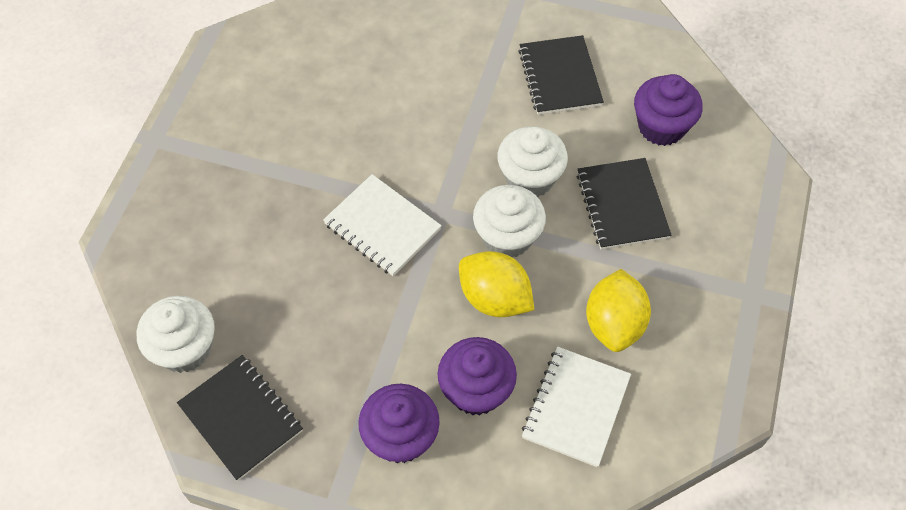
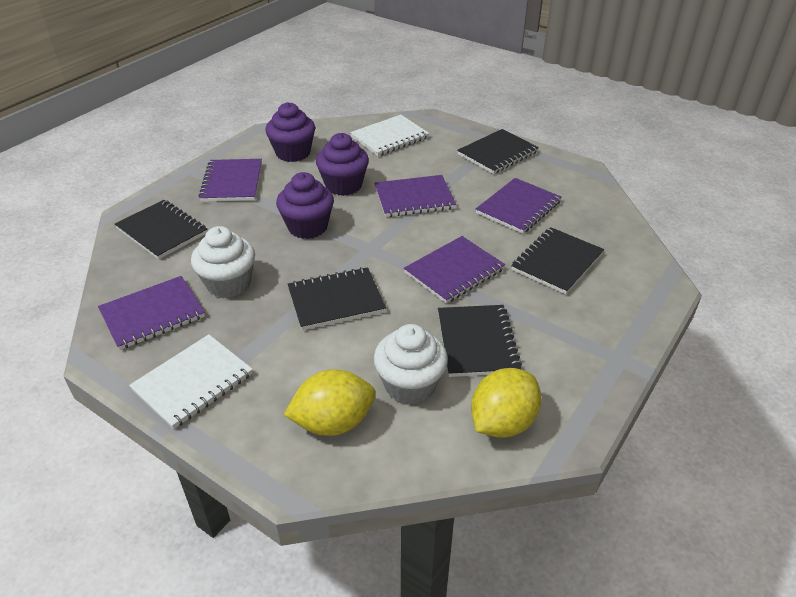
black notebook: [177,355,303,481] [518,35,604,115] [577,158,671,250] = 3 -> [115,200,207,260] [288,267,386,330] [438,305,522,377] [457,129,539,174] [511,227,604,294] = 5
purple notebook: none = 0 -> [98,276,205,350] [199,159,262,202] [374,175,456,217] [404,236,505,304] [476,178,562,234] = 5
white cupcake: [137,296,215,373] [473,185,546,257] [498,126,568,197] = 3 -> [191,226,255,298] [374,324,448,405] = 2

